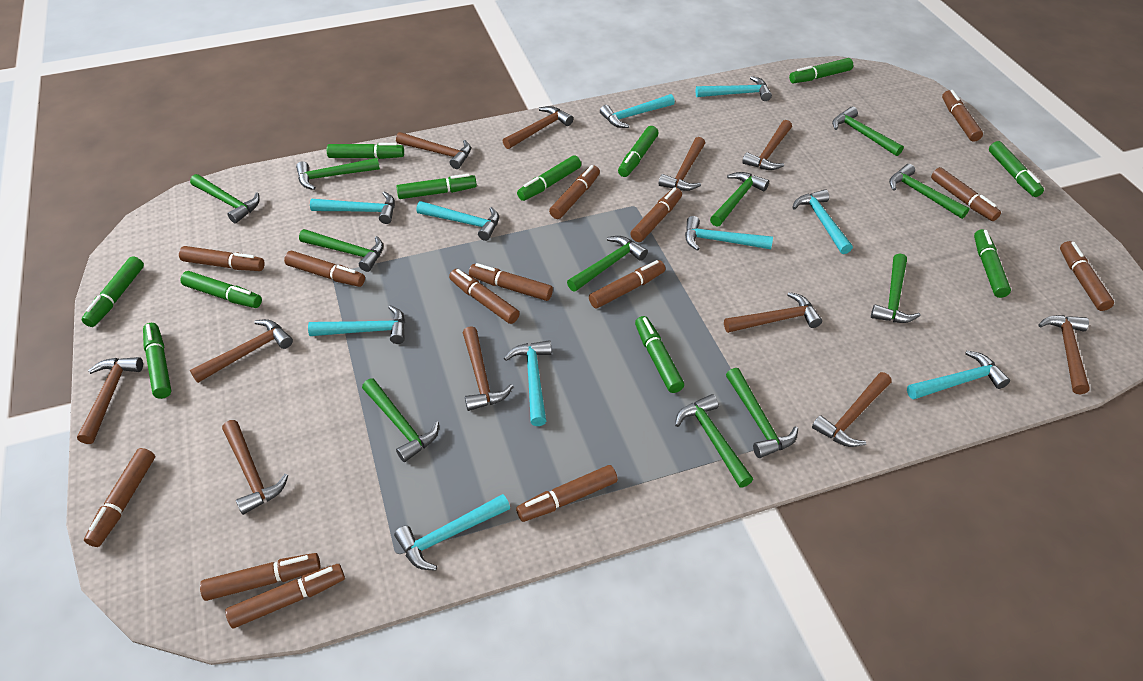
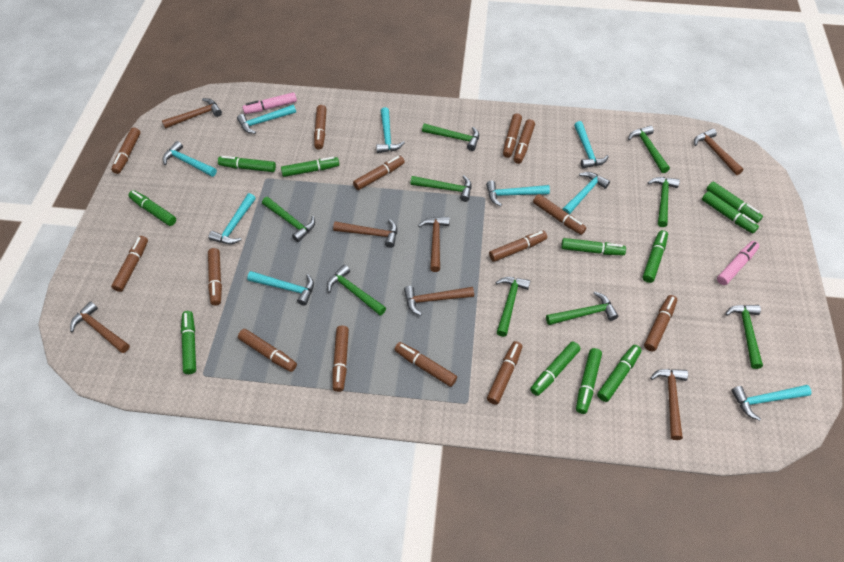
brown hammer: [77,357,143,444] [190,319,293,383] [222,420,288,515] [396,132,471,169] [463,326,513,411] [503,106,573,149] [659,137,705,191] [724,292,822,333] [742,120,792,170] [812,372,892,447] [1038,315,1090,394] = 11 -> [70,301,130,353] [162,98,222,129] [333,219,397,248] [404,286,474,316] [418,217,450,272] [650,369,688,440] [694,128,743,175] = 7
green hammer: [190,174,260,223] [296,158,380,190] [299,229,384,272] [362,378,439,462] [567,236,648,292] [675,394,753,488] [710,172,769,227] [726,368,798,458] [832,106,904,156] [871,253,921,323] [889,164,970,219] = 11 -> [262,197,315,242] [327,264,386,315] [410,176,471,202] [422,123,479,151] [495,277,530,337] [546,292,618,325] [628,126,670,173] [648,177,680,227] [725,305,763,369] = 9
pink marker: none = 0 -> [242,92,297,114] [717,241,759,285] = 2
turquoise hammer: [308,305,405,344] [310,191,395,224] [394,494,510,571] [416,201,499,241] [504,340,552,426] [600,94,675,128] [685,216,773,251] [696,76,772,101] [792,189,853,254] [907,351,1010,400] = 10 -> [163,141,217,177] [208,193,256,244] [237,105,296,134] [247,271,314,306] [376,107,405,153] [486,181,550,206] [562,172,610,215] [574,121,609,168] [731,385,812,421] = 9

